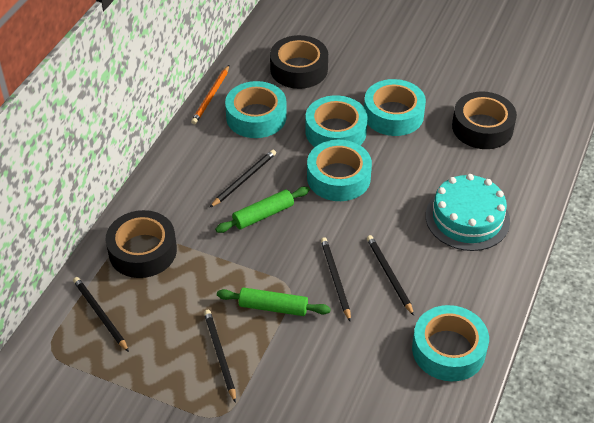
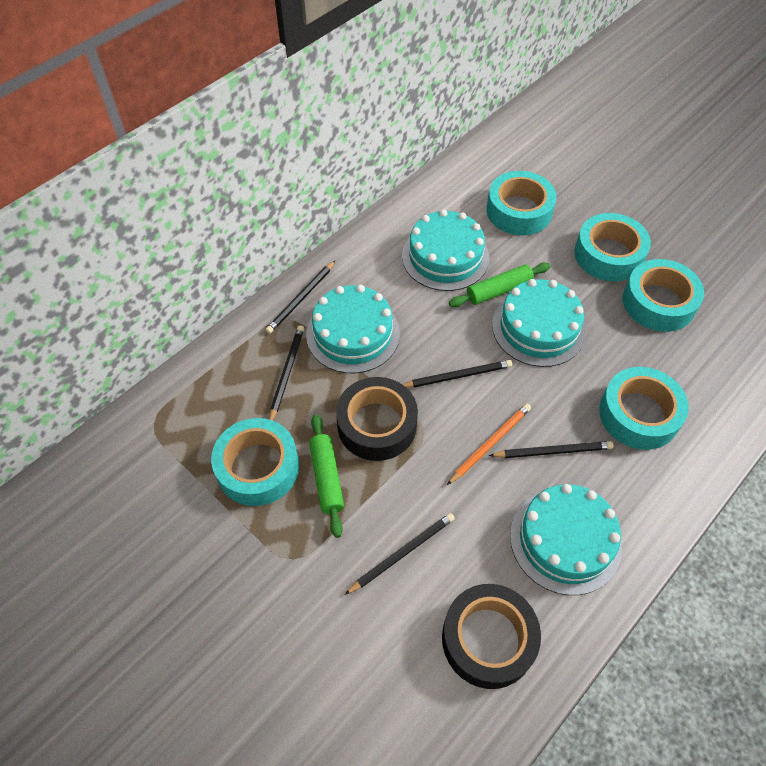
black tape: [106,210,177,278] [270,35,328,89] [452,91,517,149] = 3 -> [336,377,418,461] [442,584,541,689] = 2
turquoise cake: [426,174,510,251] = 1 -> [306,285,400,373] [402,209,489,291] [492,279,586,367] [510,484,622,595] = 4

